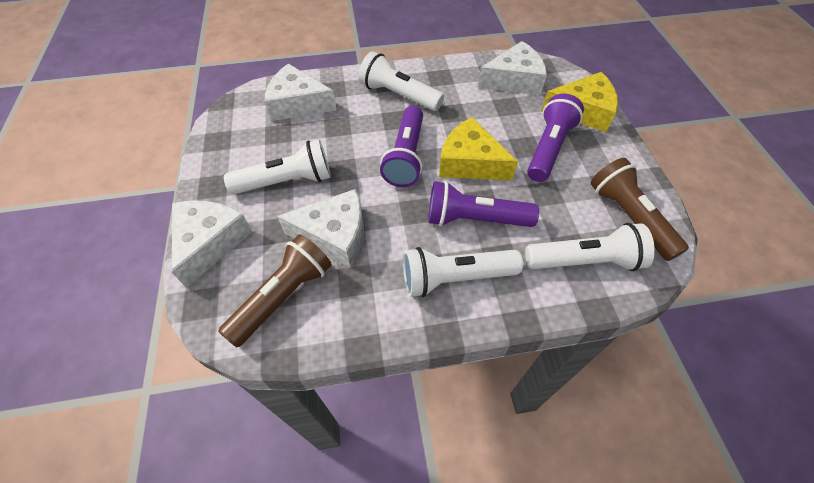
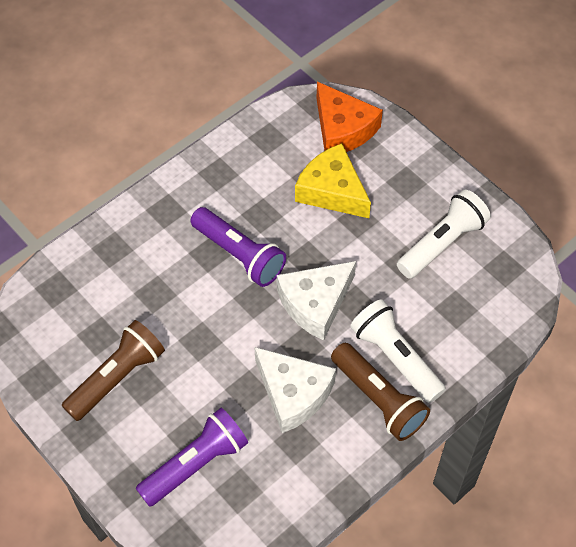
orange cheese: none = 0 -> [316,82,383,152] = 1
purple flashlight: [380,106,423,187] [428,181,539,227] [527,94,584,182] = 3 -> [136,408,248,507] [190,207,286,287] = 2
white cheese: [172,201,252,288] [265,64,337,121] [277,189,364,268] [478,41,547,95] = 4 -> [254,347,336,433] [277,261,356,341] = 2
white flashlight: [224,140,331,195] [359,51,444,111] [403,247,523,297] [525,223,655,271] = 4 -> [350,299,446,403] [397,190,491,279] = 2
yellow cheese: [439,117,518,181] [541,72,618,132] = 2 -> [295,143,371,218] = 1

